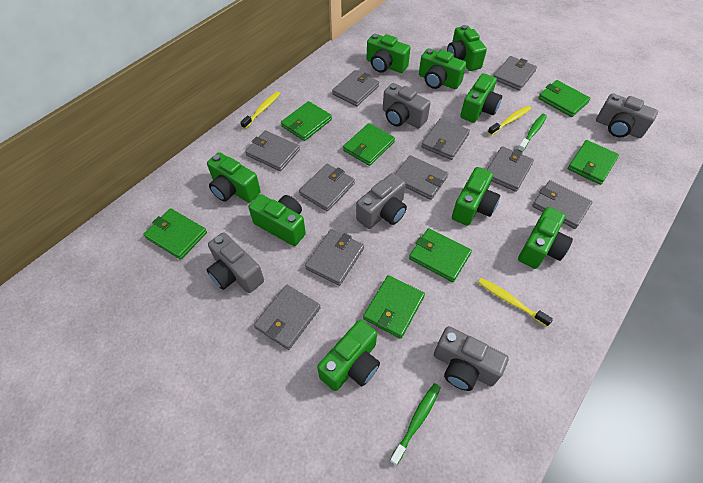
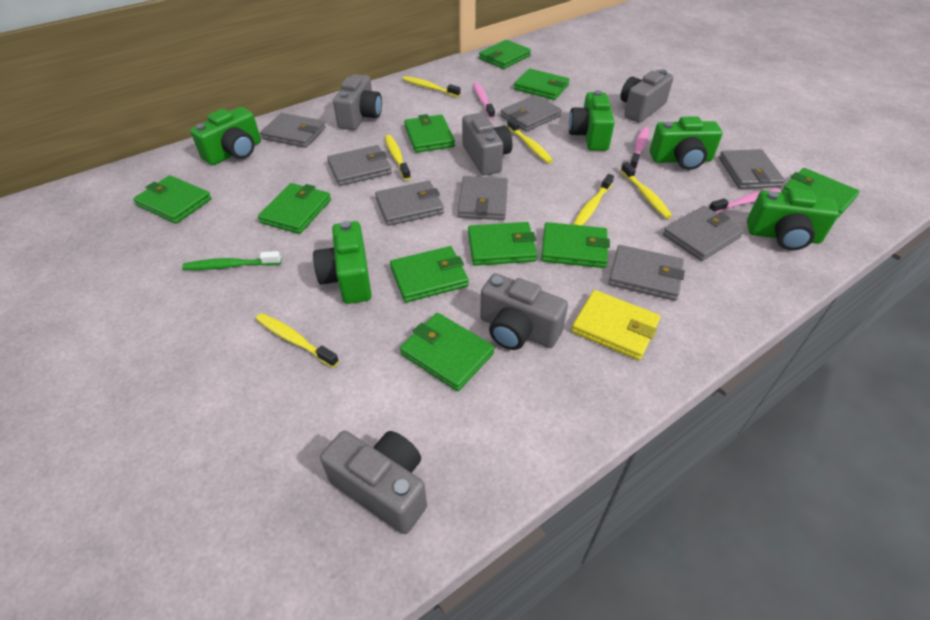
green camera: [207,152,261,203] [248,194,306,246] [317,320,380,391] [367,34,410,73] [419,48,466,89] [447,25,487,71] [452,167,500,226] [460,73,502,123] [518,207,573,269] = 9 -> [190,107,261,165] [313,221,372,304] [569,90,615,151] [650,116,723,170] [747,188,839,250] = 5
green toothbrush: [390,383,441,466] [517,114,547,152] = 2 -> [182,251,281,270] = 1
green wallet: [143,208,207,260] [281,101,332,141] [343,123,395,166] [363,275,425,339] [409,228,472,282] [538,80,590,117] [568,140,619,185] = 7 -> [133,175,212,224] [258,183,331,234] [390,246,469,303] [400,313,494,391] [404,114,455,153] [468,222,537,266] [479,40,531,69] [514,69,570,100] [541,222,610,268] [781,168,860,217] = 10
grey wallet: [245,130,300,171] [254,285,321,350] [299,164,355,211] [305,229,364,286] [332,70,379,106] [395,155,448,200] [421,118,470,160] [487,146,534,192] [493,56,537,91] [532,180,592,229] = 10 -> [260,113,325,148] [327,145,392,186] [375,181,444,226] [458,176,508,220] [501,95,562,132] [608,245,685,301] [663,206,744,261] [719,149,785,189] = 8
pink toothbrush: none = 0 -> [473,82,495,119] [630,127,649,169] [709,188,781,213] = 3
yellow toothbrush: [240,91,280,129] [478,278,553,327] [488,106,531,135] = 3 -> [256,313,339,368] [385,135,411,180] [403,76,461,97] [507,118,553,163] [573,174,614,226] [621,162,672,219] = 6
yellow wallet: none = 0 -> [571,290,660,360] = 1

